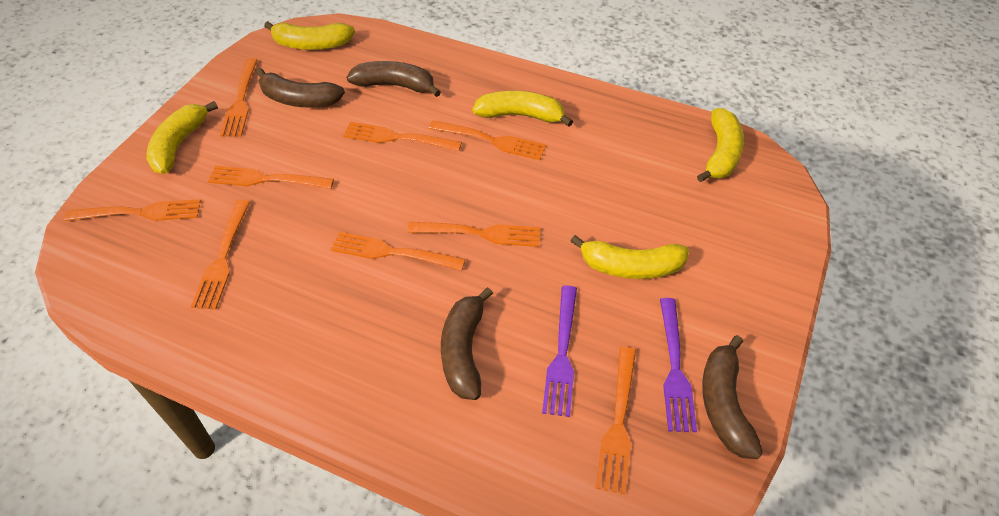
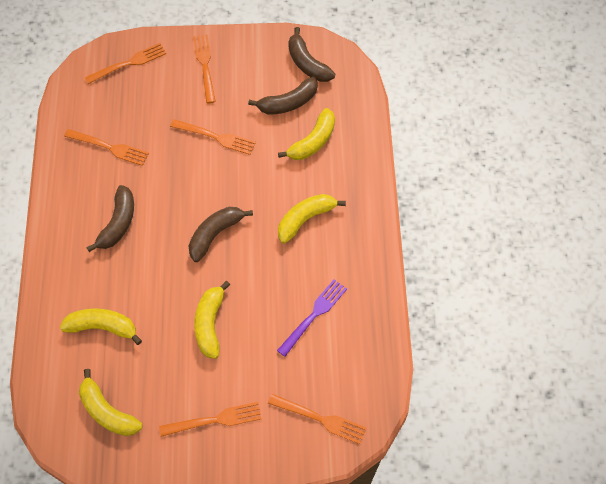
orange fork: [64,199,201,221] [191,200,250,310] [208,166,334,189] [220,58,258,137] [331,232,465,271] [343,122,462,151] [407,222,540,247] [429,120,546,160] [595,347,636,494] = 9 -> [64,129,149,166] [85,43,166,84] [159,402,262,437] [170,119,256,155] [193,34,216,103] [268,394,367,444] = 6
purple fork: [542,285,577,417] [660,298,697,432] = 2 -> [277,279,347,357] = 1

